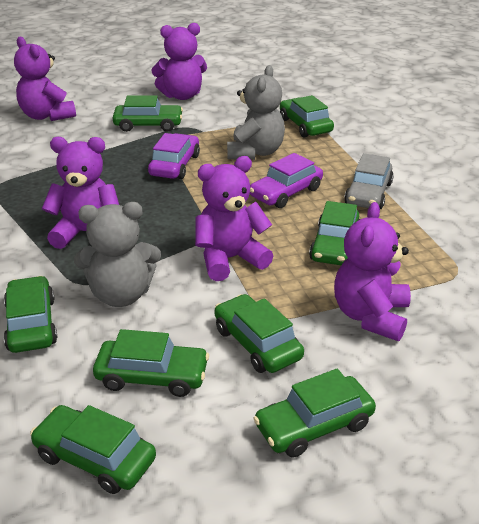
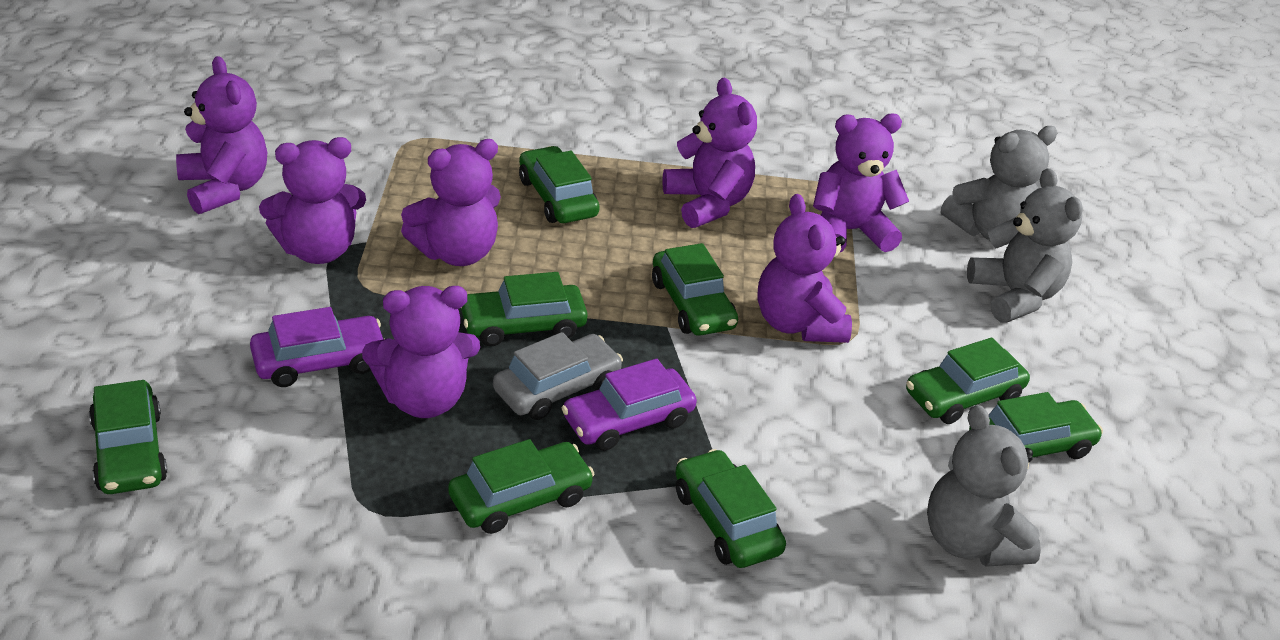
grey teddy bear: [74,202,161,307] [227,65,285,160] = 2 -> [927,405,1041,567] [941,126,1058,240] [967,168,1083,323] = 3
purple teddy bear: [14,37,76,121] [42,137,119,249] [152,23,207,100] [195,156,273,281] [334,202,411,341] = 5 -> [176,56,267,214] [259,137,366,264] [362,286,480,418] [401,139,501,266] [662,78,757,228] [757,194,852,343] [813,113,909,253] = 7

